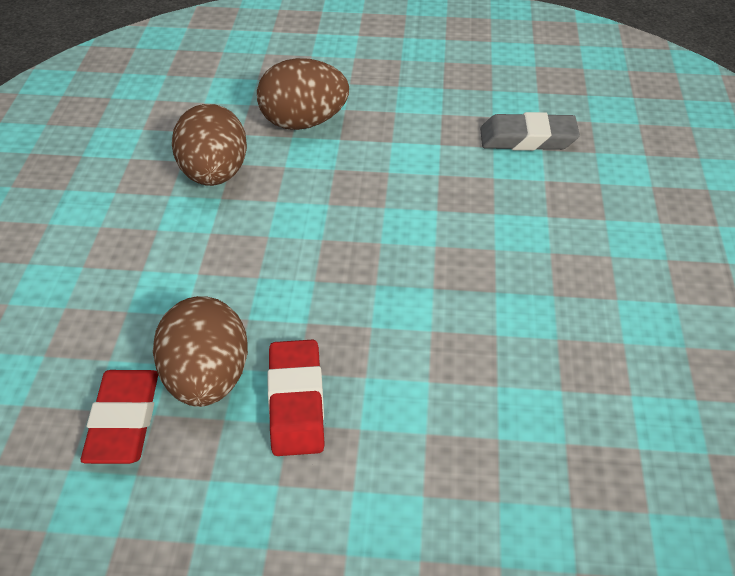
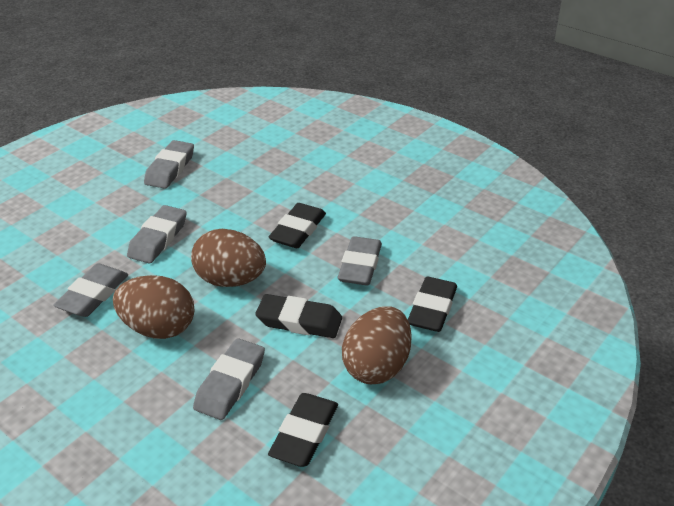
black eraser: none = 0 -> [255,294,342,338] [268,203,326,248] [268,393,338,467] [408,277,457,332] = 4
grey eraser: [480,112,580,151] = 1 -> [53,263,128,317] [127,205,187,263] [144,140,194,189] [193,338,265,420] [338,236,382,285] = 5
red eraser: [81,370,158,464] [268,340,325,456] = 2 -> none = 0

